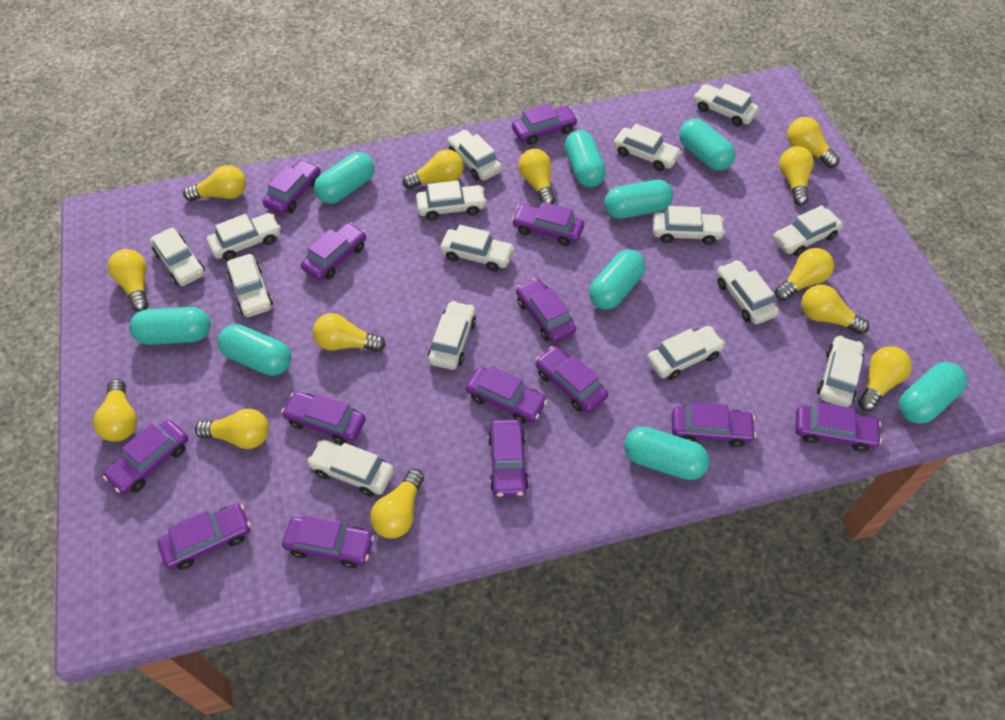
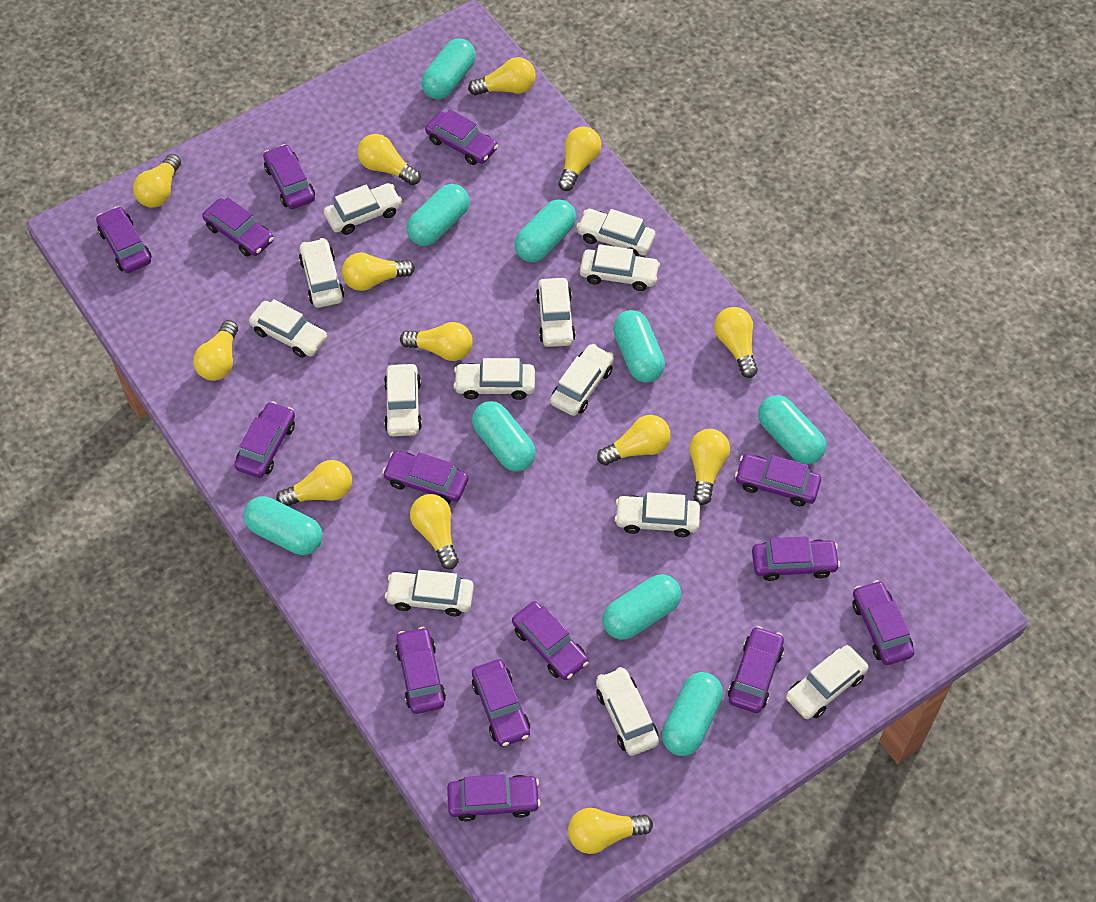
white car: [150,228,205,286] [207,213,281,261] [227,254,273,317] [307,439,394,497] [416,181,487,221] [428,301,476,370] [440,225,514,272] [447,130,502,181] [613,124,682,171] [647,326,725,380] [653,206,725,245] [694,84,759,126] [717,260,779,325] [773,205,843,256] [817,335,864,407] = 15 -> [249,299,327,358] [299,238,344,308] [324,183,402,235] [384,364,422,436] [385,570,474,616] [453,358,535,400] [536,278,576,347] [550,344,614,416] [576,209,656,256] [580,244,660,291] [596,667,659,756] [615,492,700,537] [786,645,869,719] = 13

